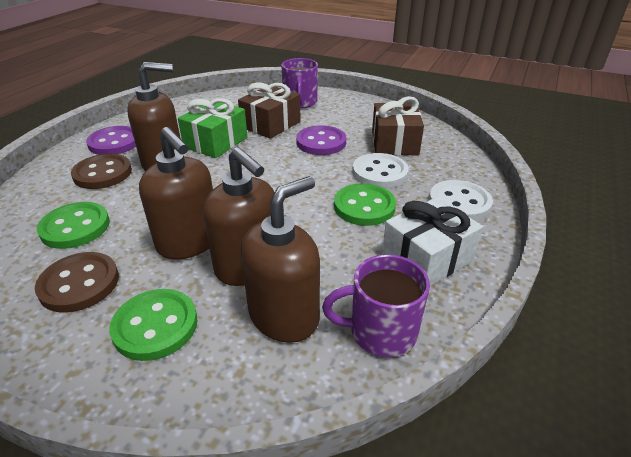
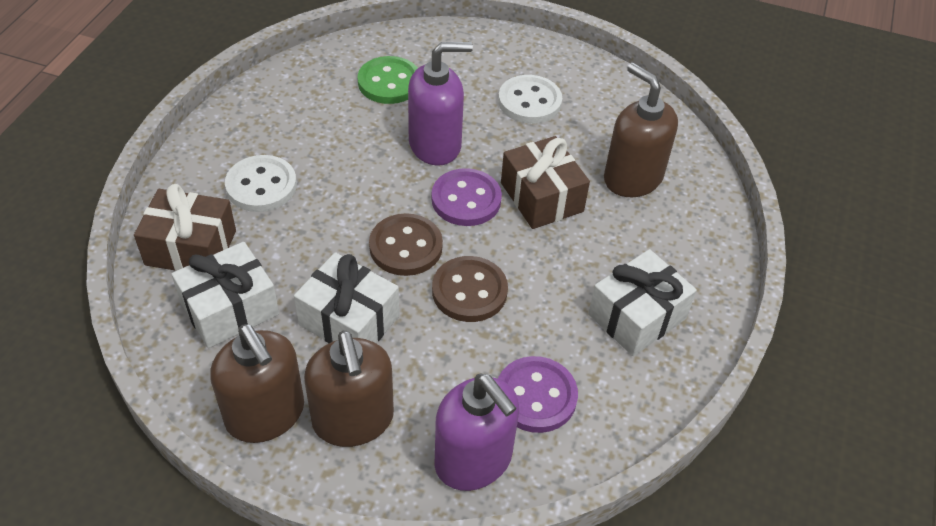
brown soap dispenser: [127,62,181,171] [139,127,213,260] [203,147,275,286] [241,176,320,343] = 4 -> [210,324,304,443] [304,331,394,447] [604,63,678,197] = 3
green button: [37,202,110,249] [109,289,198,361] [334,183,396,226] = 3 -> [358,56,418,104] = 1
green gift: [178,98,248,158] = 1 -> none = 0
purple mug: [281,58,318,109] [322,254,430,357] = 2 -> none = 0
purple soap dispenser: none = 0 -> [408,42,473,166] [434,374,519,491] = 2
white gift: [382,197,483,286] = 1 -> [171,242,279,348] [294,252,399,343] [588,249,697,356] = 3

